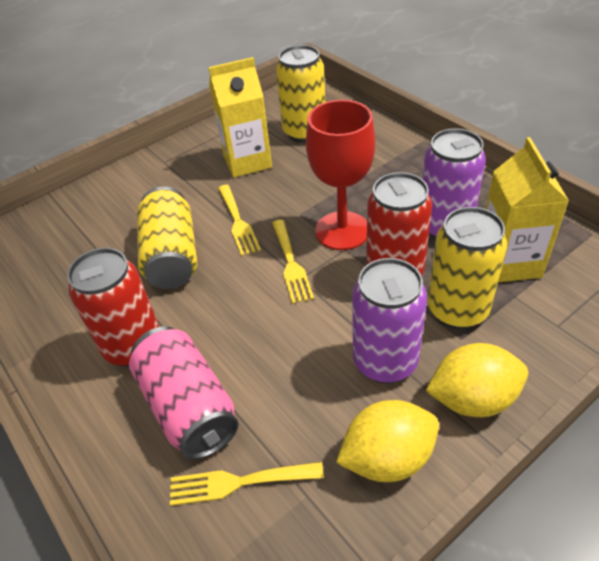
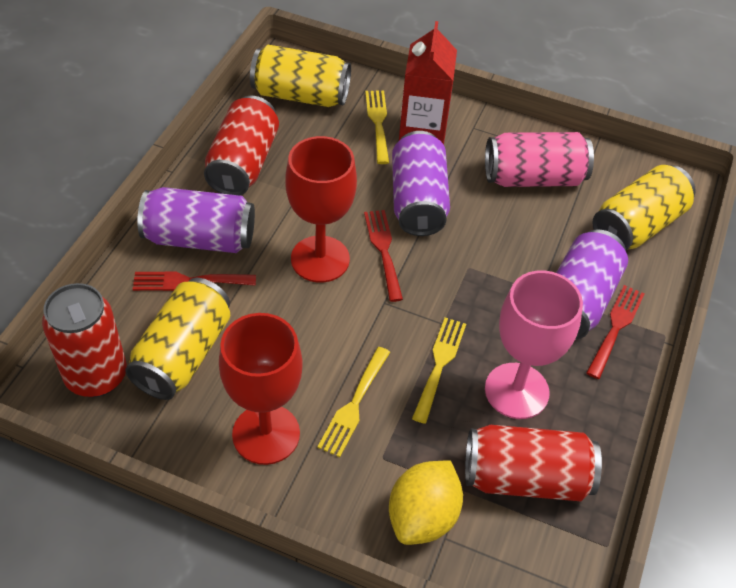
pink goblet: none = 0 -> [485,270,583,419] = 1
purple can: [352,258,427,383] [422,128,486,240] = 2 -> [137,187,255,253] [392,131,450,236] [556,229,628,339] = 3
red can: [67,248,159,367] [366,172,432,276] = 2 -> [42,283,127,397] [204,96,279,195] [465,425,602,501] = 3
red carton: none = 0 -> [399,21,457,144] = 1
red fork: none = 0 -> [133,272,256,291] [364,210,403,302] [586,285,644,379] = 3
red goblet: [306,100,375,250] = 1 -> [219,313,303,465] [285,136,357,283] = 2
yellow carton: [208,57,272,178] [486,137,569,282] = 2 -> none = 0
yellow lemon: [336,400,439,482] [426,343,528,417] = 2 -> [389,461,463,545] = 1

